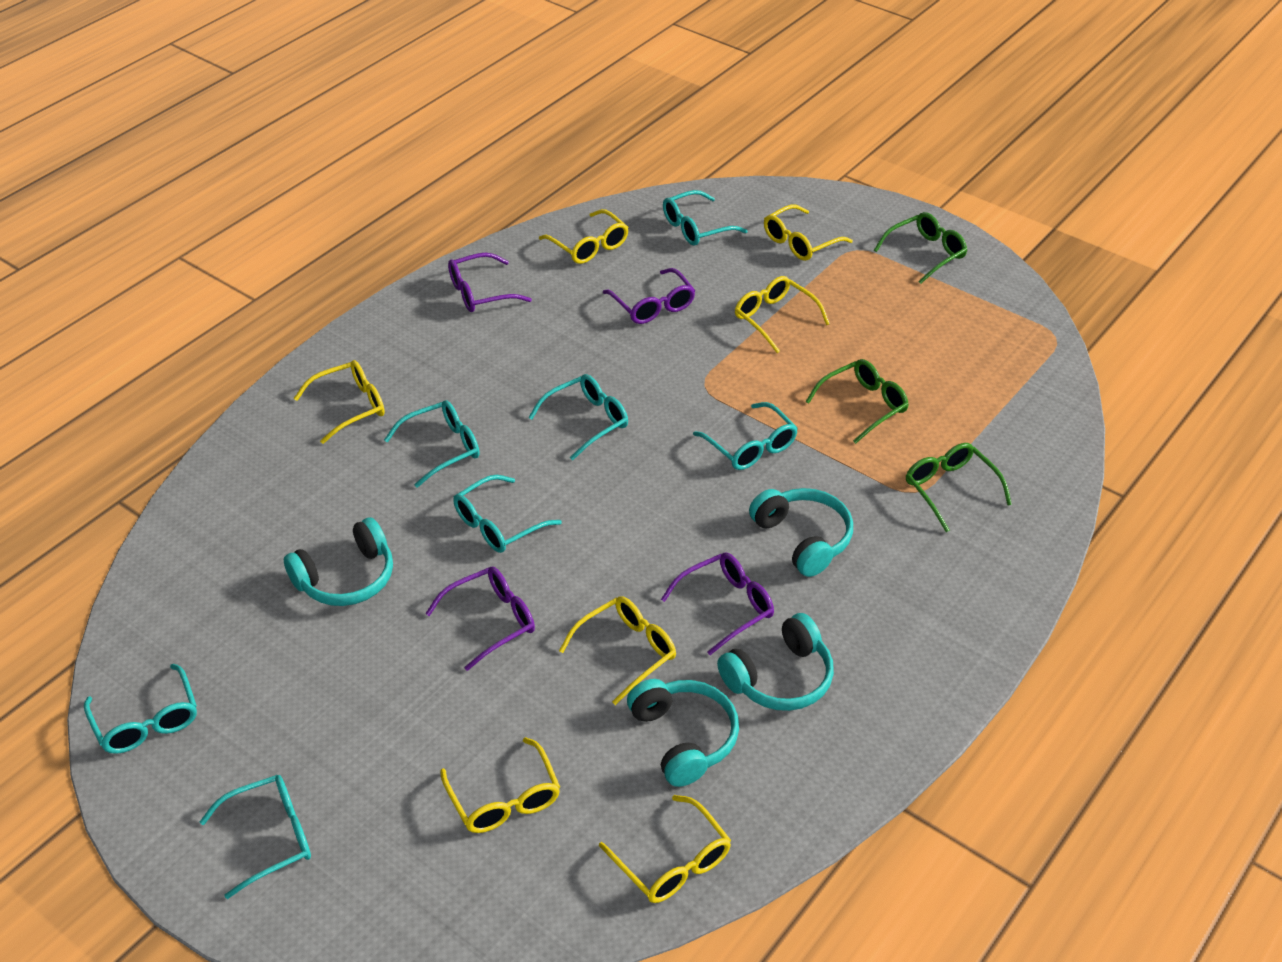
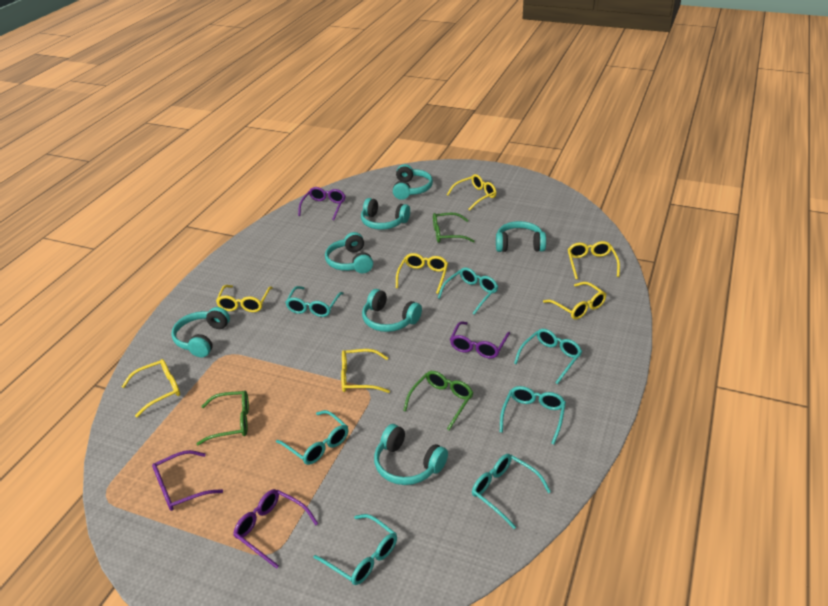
turquoise headphones: [284,517,393,606] [627,679,739,787] [717,613,834,711] [749,488,853,577] = 4 -> [171,307,230,357] [325,232,373,273] [361,198,410,230] [362,289,422,332] [374,424,448,485] [393,164,433,200] [496,221,546,252] = 7

